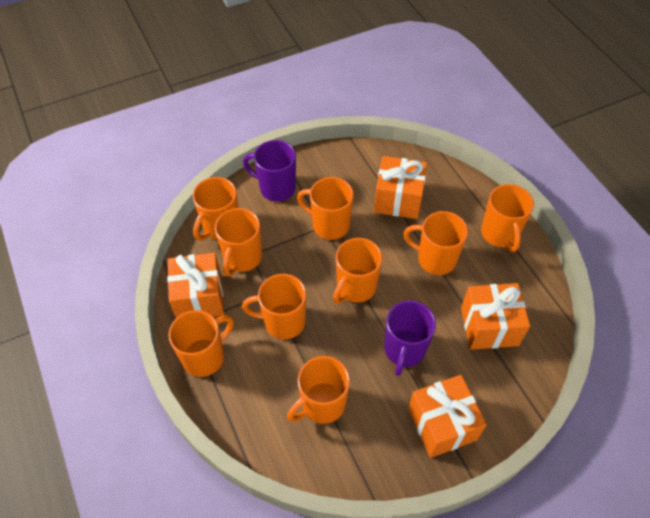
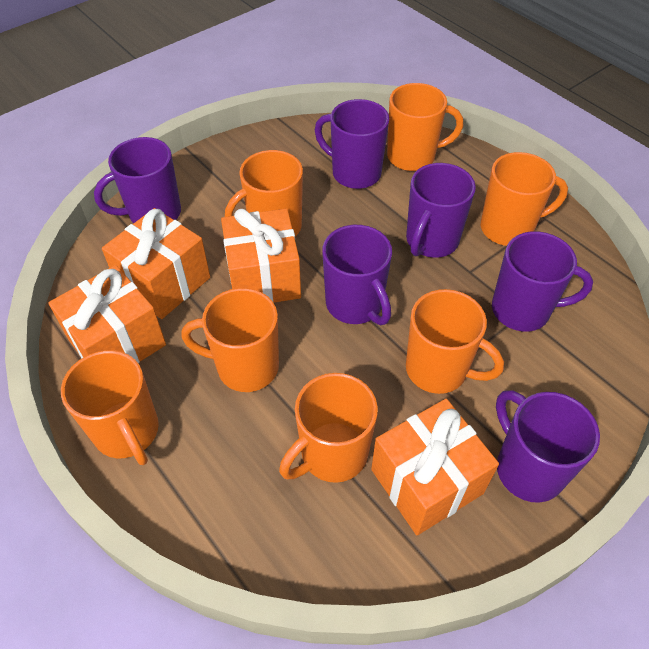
orange mug: [169,310,234,377] [193,177,238,241] [215,208,262,276] [242,274,306,339] [287,356,350,424] [297,177,354,240] [333,238,382,304] [403,211,468,275] [481,184,534,252] = 9 -> [61,350,159,465] [181,288,279,392] [225,150,303,236] [279,373,378,483] [387,83,463,171] [406,289,504,394] [481,152,568,246] = 7
purple mug: [243,140,296,202] [384,300,436,376] = 2 -> [94,137,181,224] [315,99,389,189] [322,225,392,325] [406,163,476,258] [492,231,593,332] [496,390,600,503] = 6

